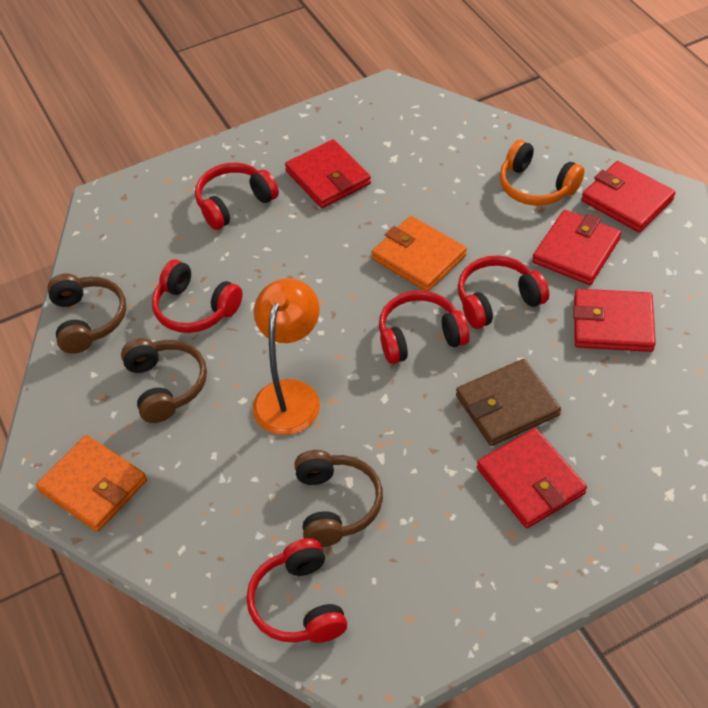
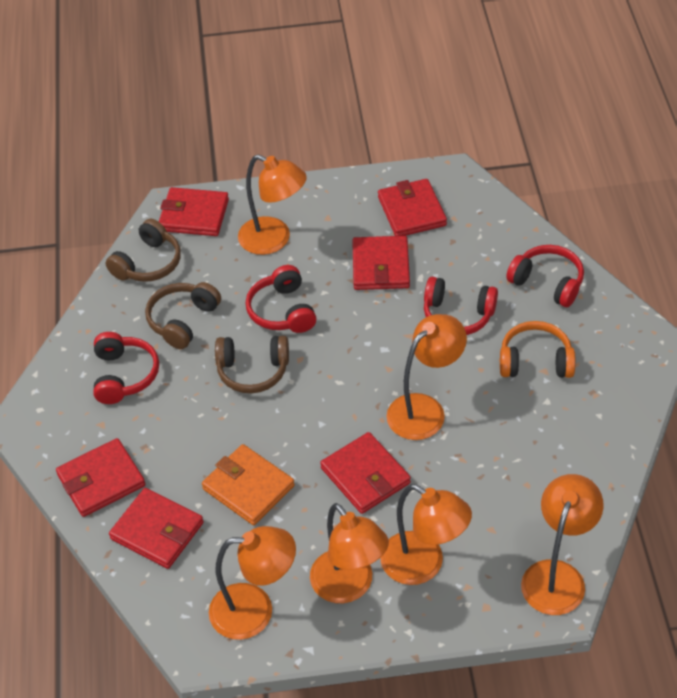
brown wallet: [456,359,561,446] = 1 -> none = 0
orange lamp: [253,278,320,435] = 1 -> [209,526,296,640] [238,154,307,255] [310,503,389,603] [381,484,472,585] [386,314,467,440] [521,474,604,615] = 6
orange wallet: [36,435,147,532] [372,216,467,291] = 2 -> [202,444,295,525] = 1
red headphones: [152,260,243,333] [195,163,279,230] [247,538,347,643] [379,290,470,364] [458,255,549,329] = 5 -> [93,332,159,404] [245,265,316,333] [424,277,498,335] [506,245,584,307] = 4
red wallet: [285,139,371,208] [477,428,587,528] [532,210,621,285] [573,289,656,352] [581,161,676,232] = 5 -> [56,438,145,517] [109,488,204,569] [159,187,229,236] [320,432,411,514] [352,236,410,290] [378,179,447,236] = 6

